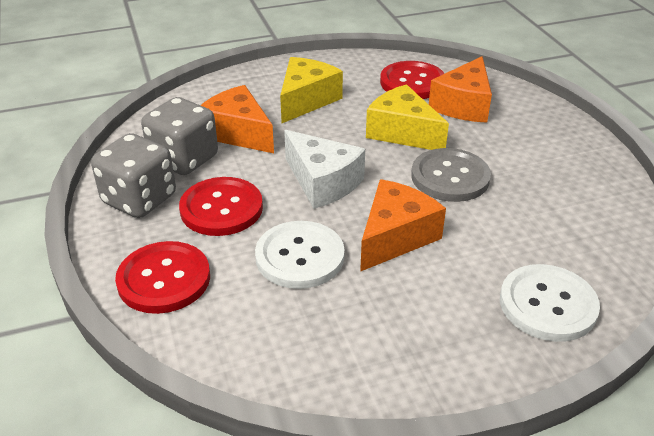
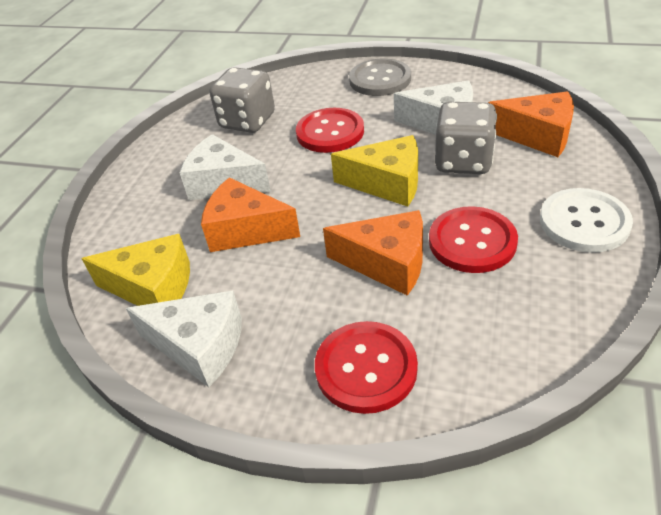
white button: [255,221,345,289] [500,264,600,342] = 2 -> [540,188,633,253] = 1
white cheese: [284,130,365,209] = 1 -> [126,290,242,387] [180,134,271,200] [394,81,473,135] = 3

